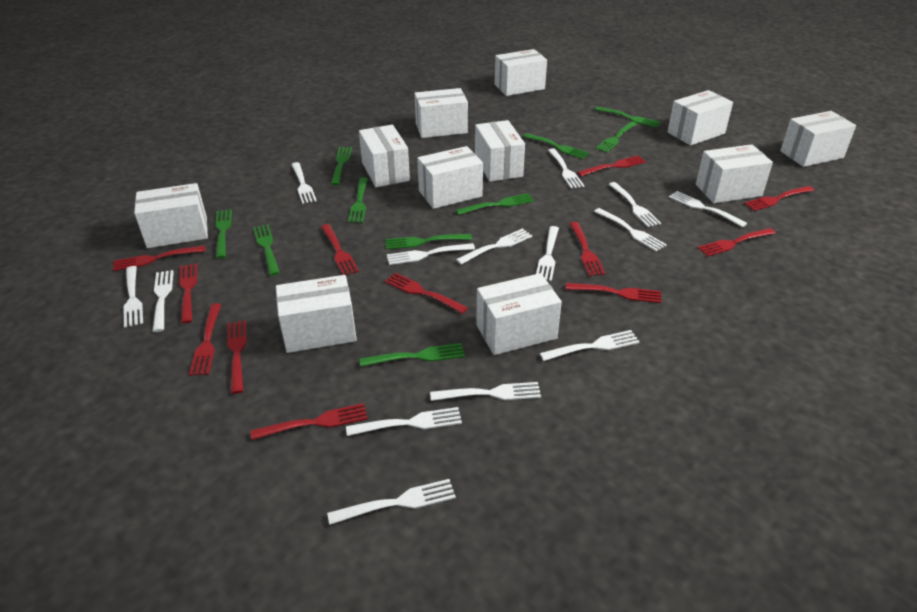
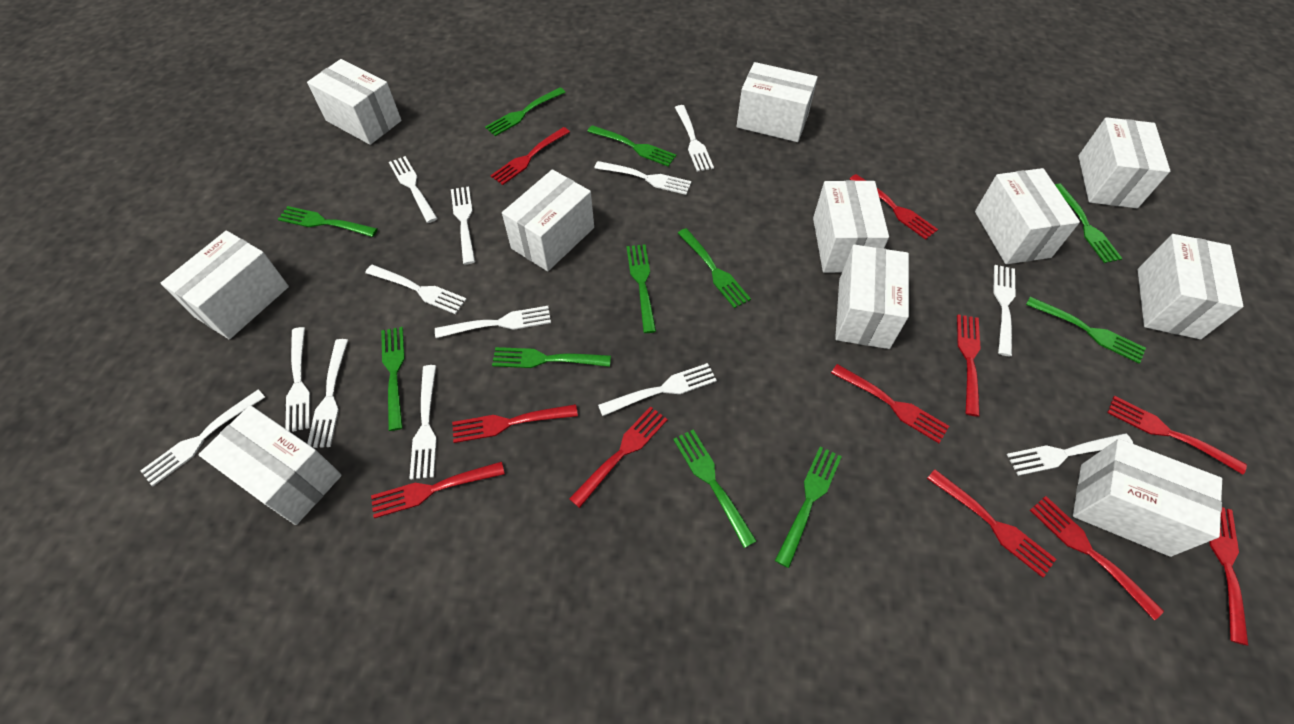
green fork: [215,209,232,259] [253,224,280,276] [331,147,352,185] [348,177,368,223] [360,343,465,367] [386,234,472,249] [456,193,534,215] [523,133,590,159] [595,107,661,128] [596,121,637,153] = 10 -> [278,206,378,237] [381,327,405,431] [485,87,566,136] [492,347,611,368] [587,125,676,167] [626,244,656,333] [673,430,757,548] [678,228,751,308] [775,446,842,568] [1026,297,1146,364] [1055,184,1123,263] = 11
red fork: [113,245,206,271] [179,263,197,324] [189,303,221,376] [227,320,247,394] [251,403,368,440] [321,224,359,275] [385,273,468,314] [566,283,662,303] [569,222,605,276] [577,155,646,176] [698,228,775,257] [744,186,814,211] = 12 -> [371,461,505,518] [452,404,578,443] [490,127,570,185] [569,406,668,508] [831,364,949,443] [849,174,938,240] [927,469,1056,578] [957,315,981,417] [1030,496,1164,620] [1107,396,1247,475] [1209,507,1248,646] = 11
white fork: [123,266,143,328] [153,270,174,332] [291,162,317,204] [327,479,456,525] [346,407,462,436] [387,243,475,265] [430,382,541,401] [456,228,532,264] [536,226,559,281] [540,330,640,361] [548,148,584,189] [594,208,667,251] [609,182,661,227] [669,191,747,227] = 14 -> [140,390,265,486] [285,327,310,432] [307,339,348,448] [365,265,467,314] [389,156,438,223] [409,365,437,480] [435,306,551,338] [451,186,475,264] [595,161,692,195] [598,363,717,416] [675,105,714,172] [994,265,1015,356] [1007,433,1133,476] = 13

